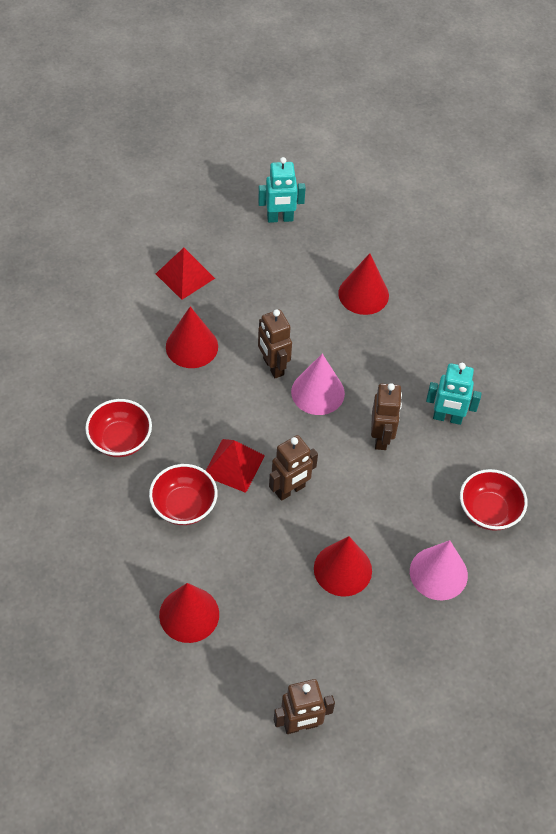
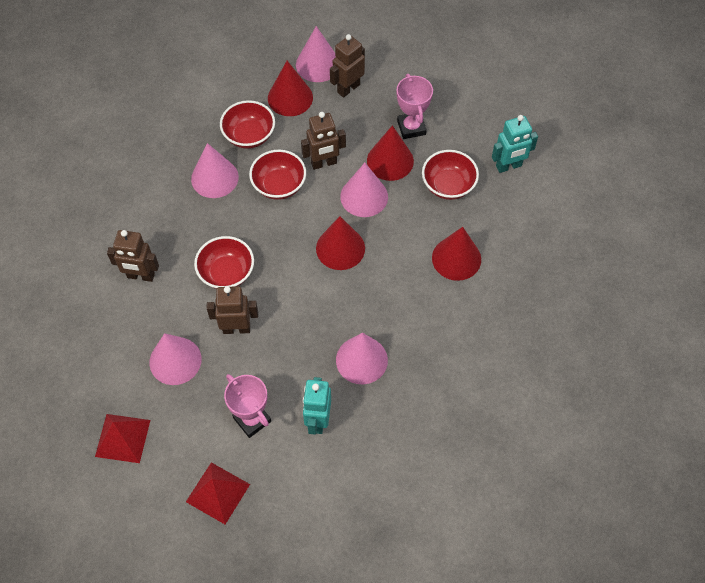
pink cone: [291,354,345,415] [410,540,468,601] = 2 -> [149,333,202,385] [191,143,239,198] [296,26,336,82] [336,333,388,384] [340,163,388,217] = 5
pink trophy: none = 0 -> [224,374,271,438] [396,74,433,139] = 2
red bowl: [85,399,152,457] [149,464,218,525] [460,469,528,531] = 3 -> [194,236,254,289] [220,100,275,149] [249,150,306,200] [422,150,479,200] = 4

